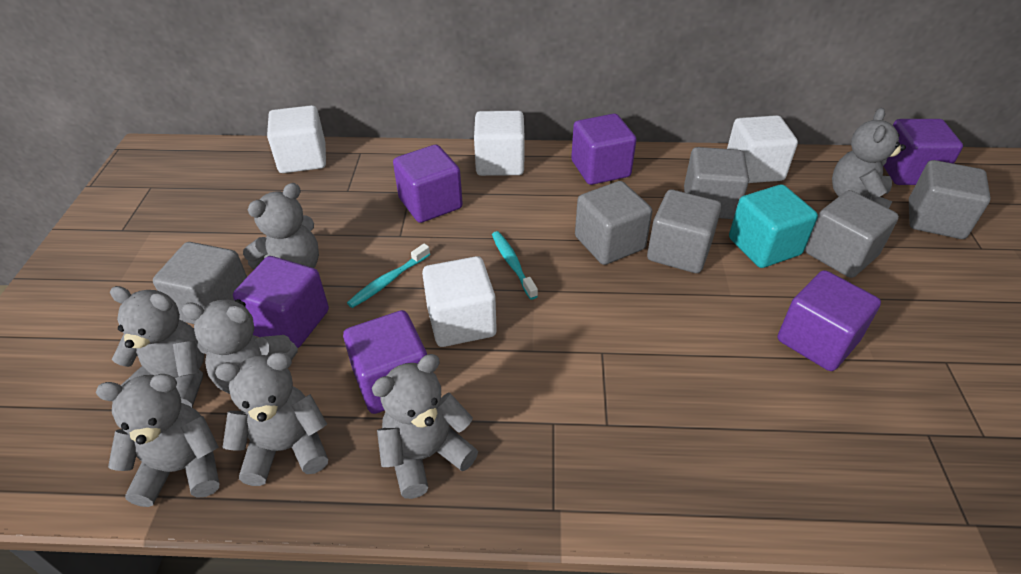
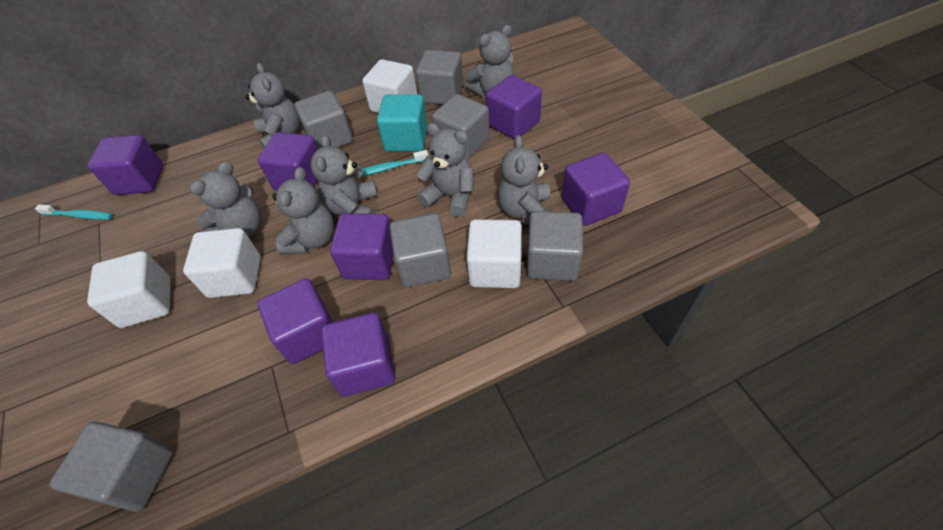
purple cube: [233,256,329,348] [343,310,427,414] [393,145,463,223] [571,113,636,185] [778,270,881,371] [883,119,963,185] = 6 -> [88,135,163,195] [258,132,318,190] [258,279,333,364] [321,312,396,397] [330,213,394,280] [486,75,542,139] [562,153,630,226] = 7

